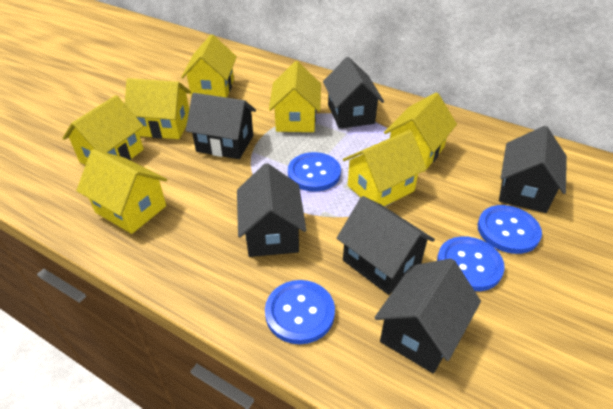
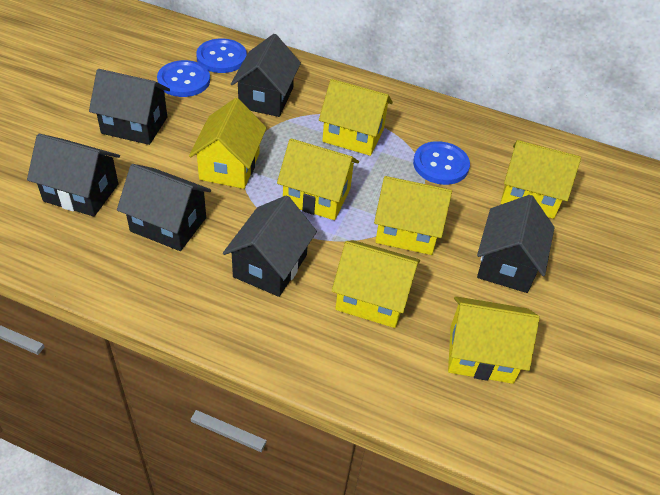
blue button: [265,280,335,344] [288,152,341,191] [437,236,505,291] [478,205,542,254] = 4 -> [157,60,210,97] [196,38,247,73] [413,141,470,185] = 3

